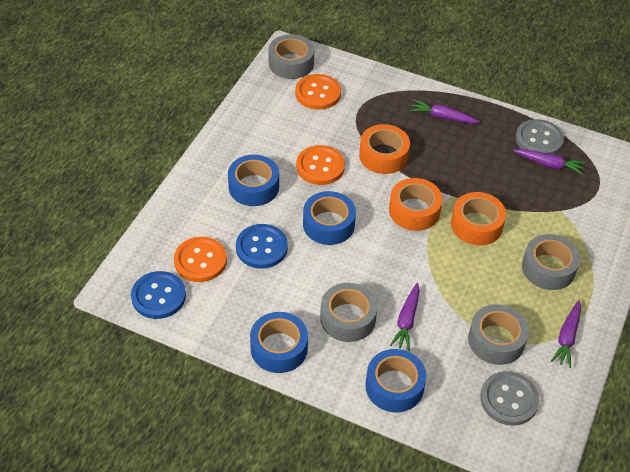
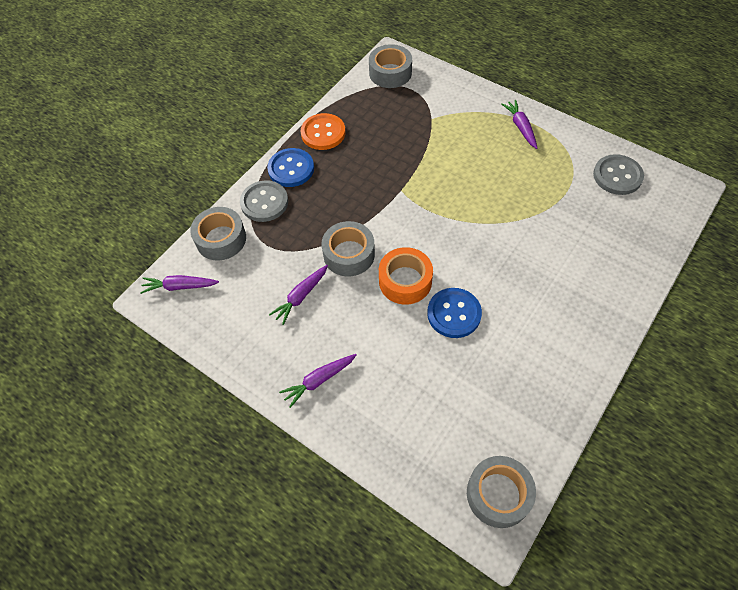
blue tape: [228,155,279,206] [250,312,308,373] [303,191,356,245] [365,349,426,412] = 4 -> none = 0
orange button: [174,237,227,282] [295,74,341,110] [296,145,345,185] = 3 -> [301,113,345,150] = 1
orange tape: [359,124,410,174] [389,178,443,231] [451,192,506,246] = 3 -> [379,247,433,305] = 1

